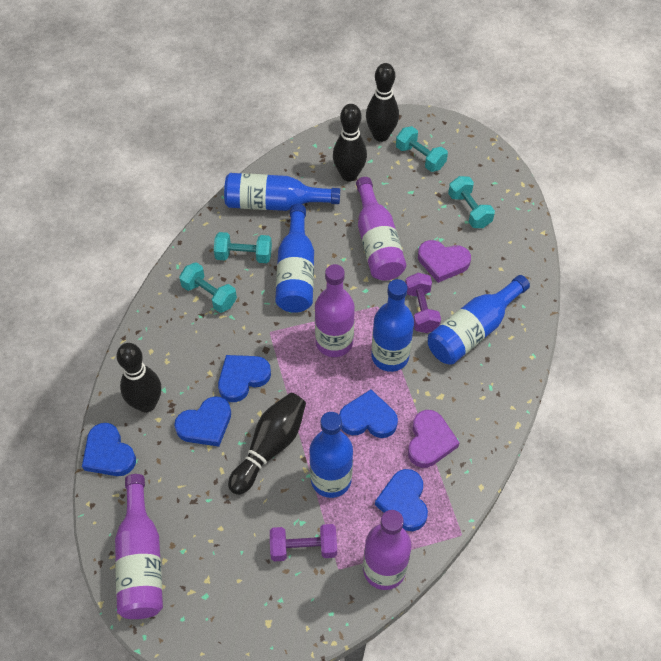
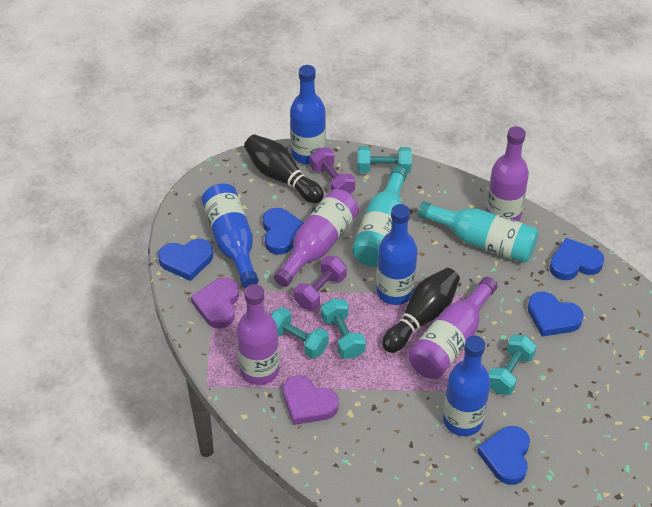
black bowling pin: [117,343,161,413] [228,393,306,495] [333,104,367,181] [366,63,399,142] = 4 -> [244,134,324,203] [382,268,460,353] = 2
blue bottle: [224,173,340,211] [275,204,314,313] [309,412,353,498] [371,279,414,372] [428,275,530,365] = 5 -> [202,183,259,288] [290,65,326,164] [376,204,418,305] [443,336,490,436] = 4
turquoise bottle: none = 0 -> [352,166,407,267] [417,201,539,263] = 2

